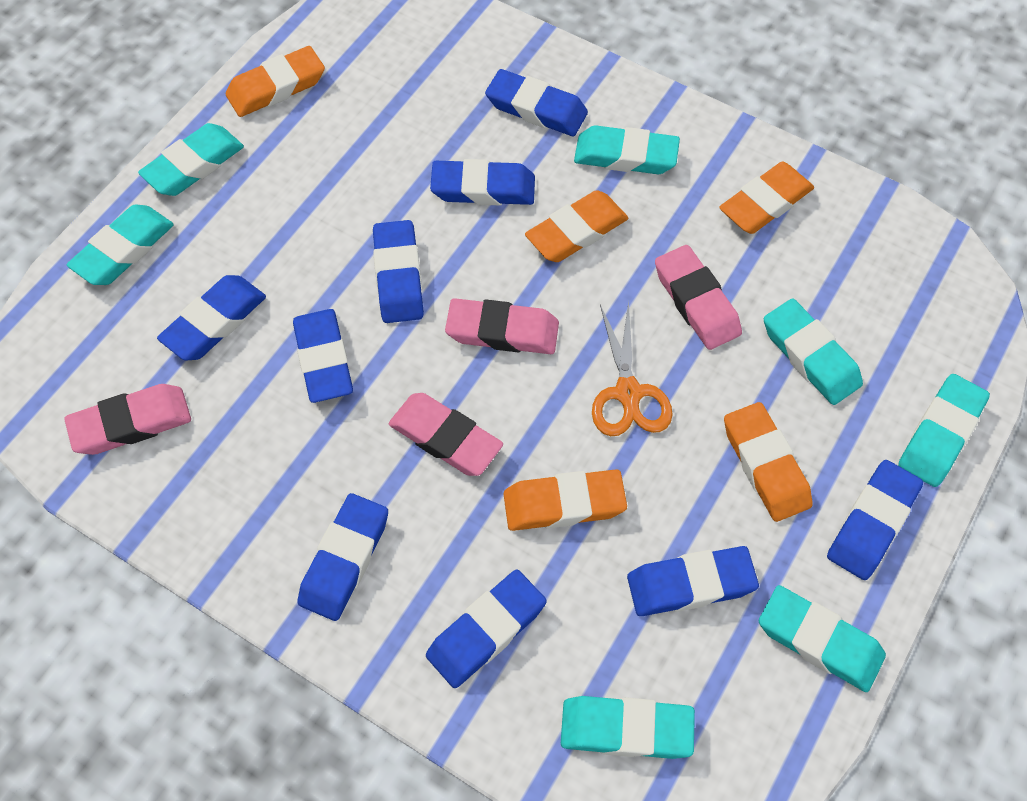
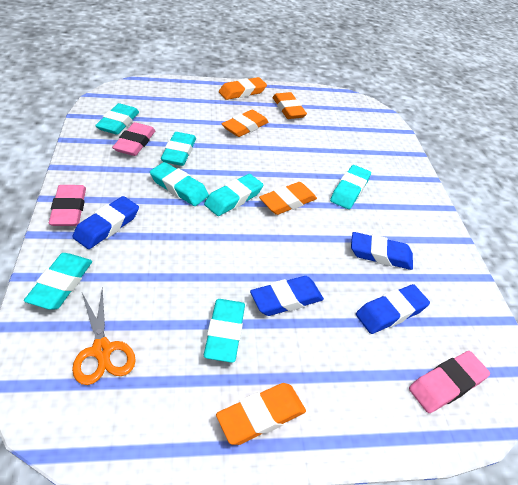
blue eraser: [157,275,266,361] [293,309,353,403] [297,493,388,621] [373,220,424,323] [426,570,547,688] [430,159,535,205] [485,69,588,136] [627,546,759,616] [827,460,923,580] = 9 -> [72,196,139,249] [250,276,324,316] [351,232,413,270] [356,284,430,334] = 4
pink eraser: [64,384,191,455] [389,393,503,476] [445,298,559,354] [655,245,742,350] = 4 -> [49,185,86,226] [112,122,155,156] [409,351,490,413] = 3

